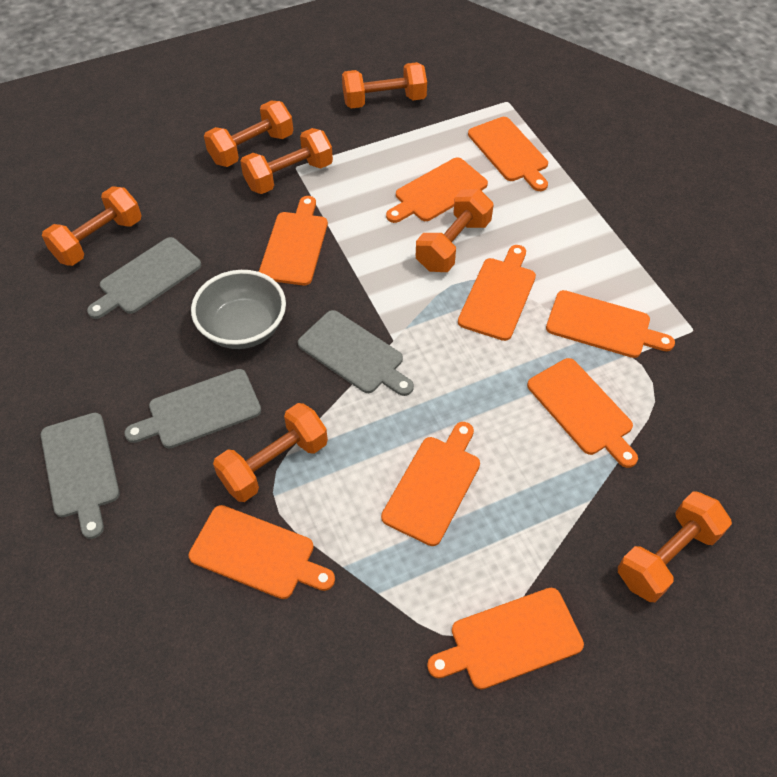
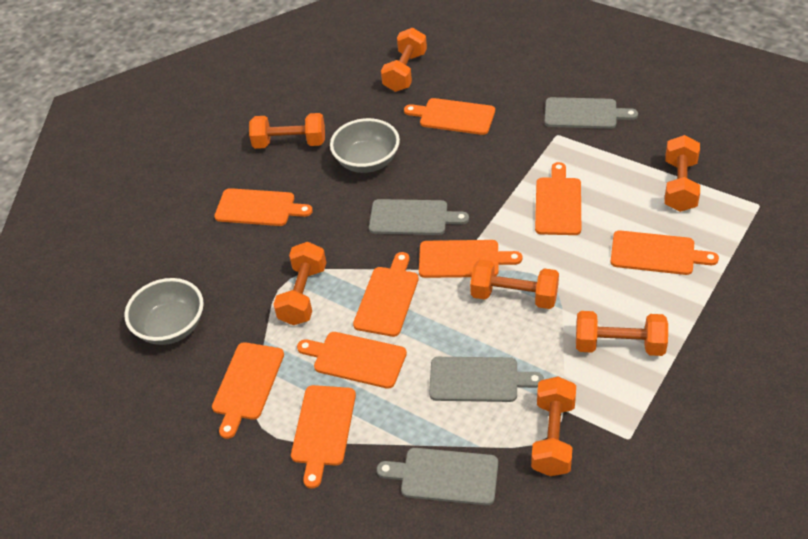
grey bowl: [191,270,286,349] = 1 -> [124,278,204,345] [330,118,400,173] = 2

